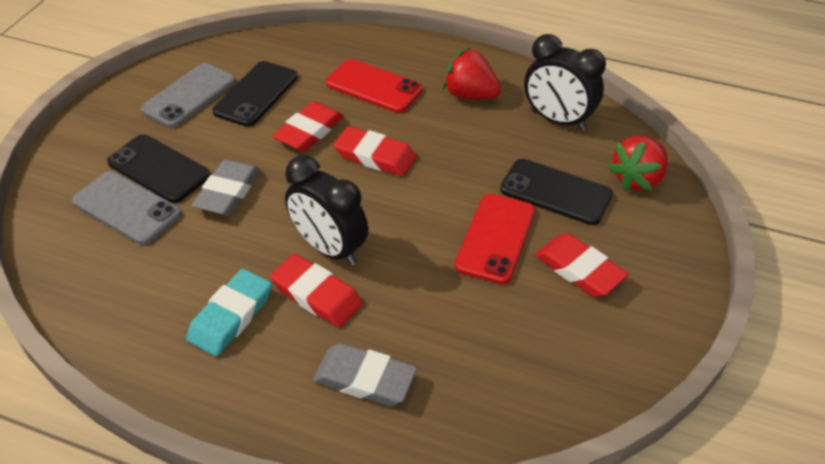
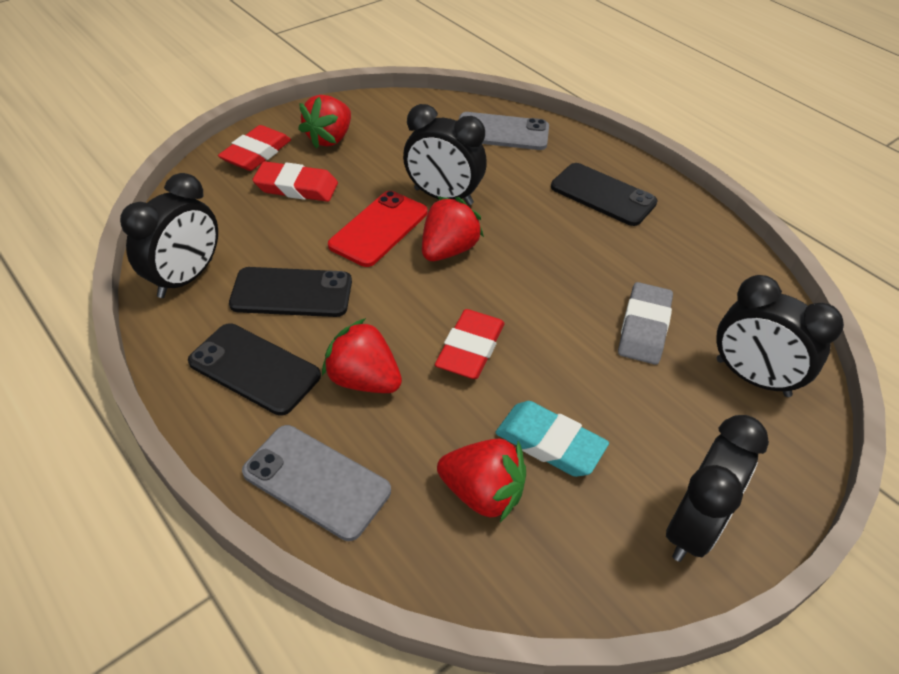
black clock: [285,155,368,265] [524,34,606,131] = 2 -> [120,173,218,298] [403,104,487,205] [666,415,769,562] [717,275,844,397] = 4
grey eraser: [192,159,260,216] [313,343,417,406] = 2 -> [618,282,673,365] = 1
red eraser: [270,253,363,328] [272,101,344,152] [334,126,417,176] [535,233,628,297] = 4 -> [218,125,291,171] [253,161,338,202] [435,309,504,379] = 3
red phone: [326,59,423,113] [455,194,535,284] = 2 -> [328,191,427,267] = 1
red strawberry: [443,47,501,99] [608,136,668,191] = 2 -> [298,95,351,149] [322,318,402,393] [422,197,484,261] [437,439,526,522] = 4

